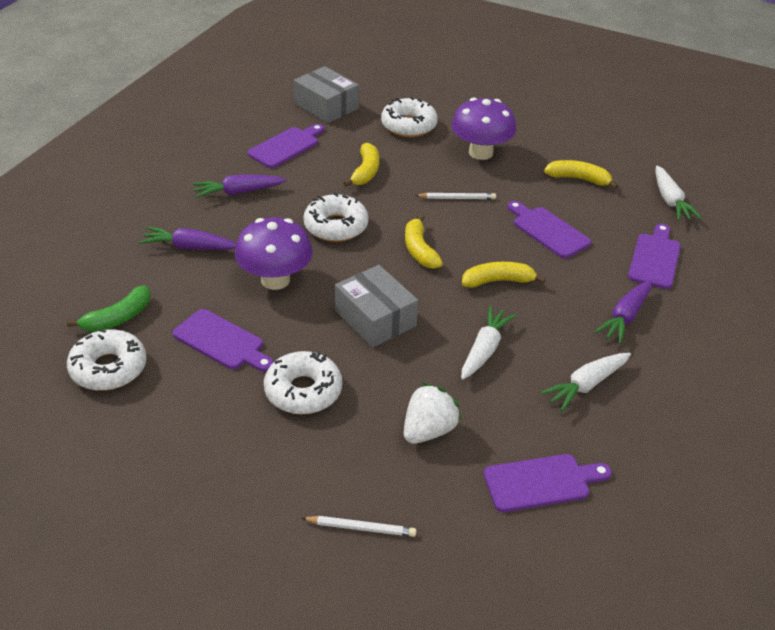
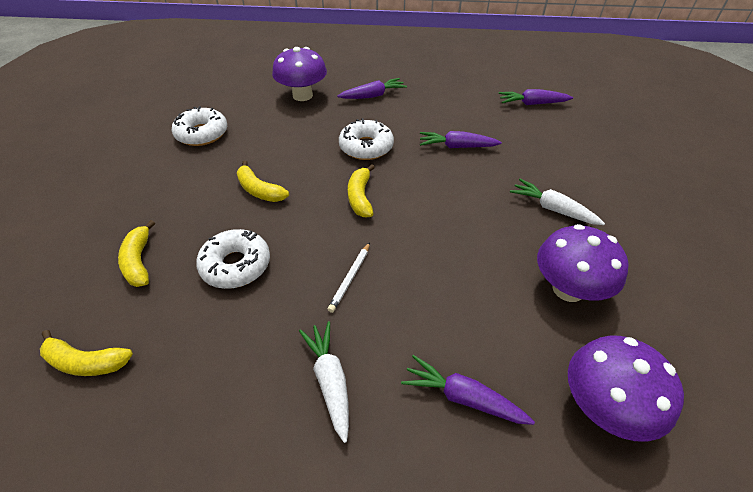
green banana: [67,285,151,332] = 1 -> none = 0
grey box: [294,66,359,123] [335,265,418,348] = 2 -> none = 0
purple carrot: [139,227,237,250] [193,174,286,198] [594,280,652,344] = 3 -> [337,78,407,99] [401,355,535,425] [420,131,502,148] [499,89,573,105] = 4
purple cutting board: [172,309,274,372] [248,124,324,168] [483,454,612,512] [507,201,591,258] [628,224,681,289] = 5 -> none = 0
purple mushroom: [235,217,313,290] [451,97,516,160] = 2 -> [272,47,327,101] [537,224,629,302] [568,336,684,441] = 3
white carrot: [461,306,516,380] [540,353,631,411] [655,166,702,221] = 3 -> [299,321,349,443] [510,179,605,225] = 2
white donut: [67,329,147,391] [264,351,342,414] [303,193,369,242] [381,97,438,137] = 4 -> [172,106,227,146] [196,229,270,289] [339,118,394,160] = 3
white pencil: [302,516,416,537] [415,193,496,200] = 2 -> [327,242,370,313] = 1
white strawberry: [404,383,462,444] = 1 -> none = 0

